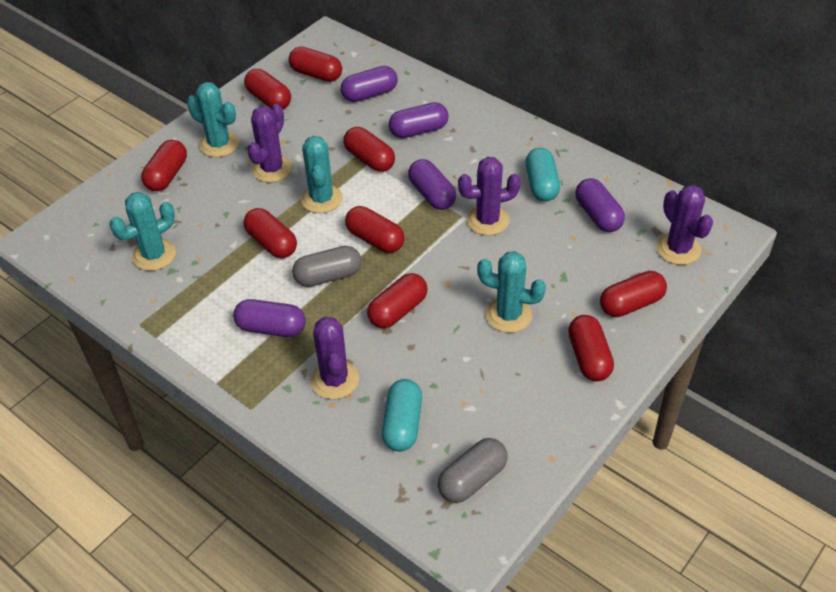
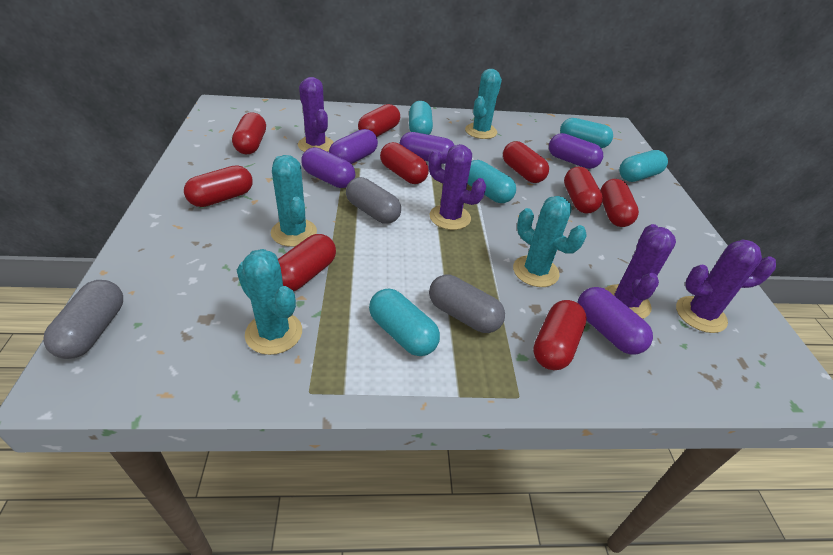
grey capsule: [292,246,362,287] [438,438,508,503] = 2 -> [43,280,123,359] [346,177,401,224] [429,275,505,333] = 3
turquoise capsule: [382,379,422,452] [526,148,560,201] = 2 -> [369,289,440,356] [409,101,433,135] [468,160,516,203] [560,118,613,148] [619,150,668,182] = 5

